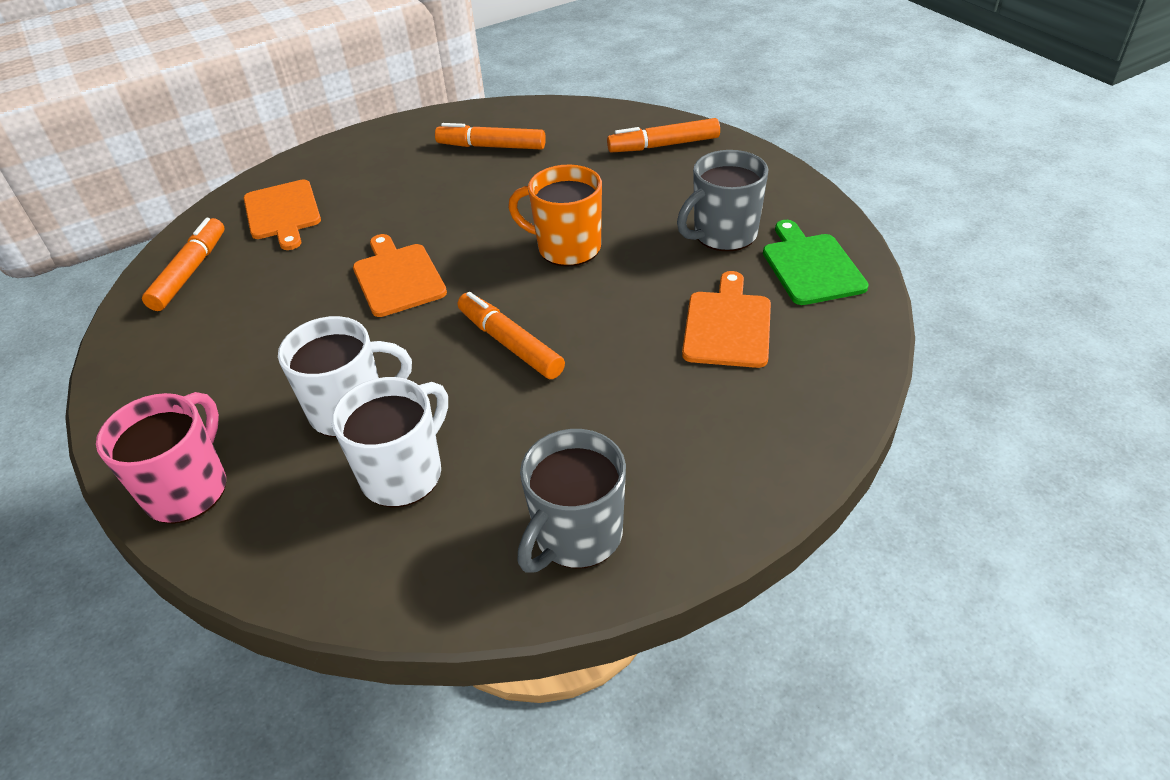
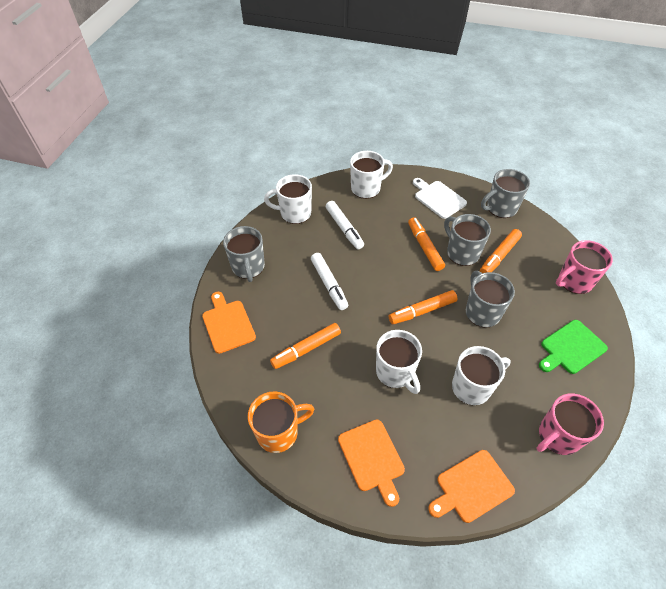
grey mug: [517,429,626,573] [677,150,768,251] = 2 -> [223,226,265,282] [444,214,491,266] [466,271,515,328] [481,169,530,218] = 4
pink mug: [96,392,226,524] = 1 -> [537,394,604,455] [556,240,613,294] = 2
white cutting board: none = 0 -> [413,178,467,219] = 1
white marker: none = 0 -> [311,253,348,310] [326,201,364,249] = 2
white mug: [278,316,412,437] [331,377,448,508] = 2 -> [264,174,312,224] [350,151,393,199] [376,330,422,394] [452,346,511,405] = 4

